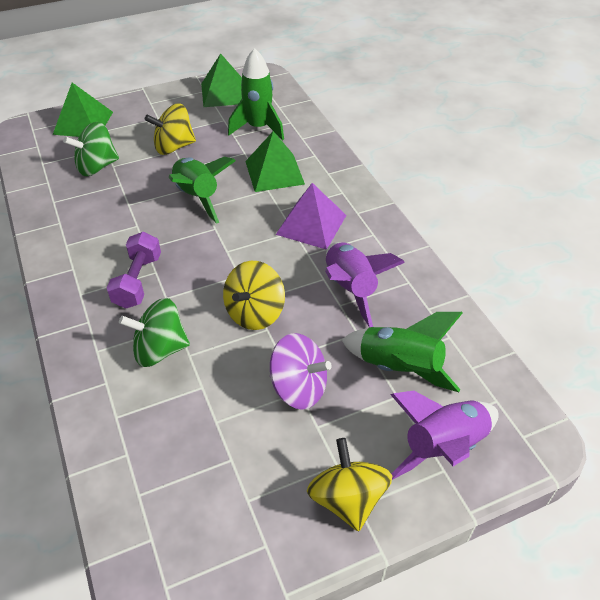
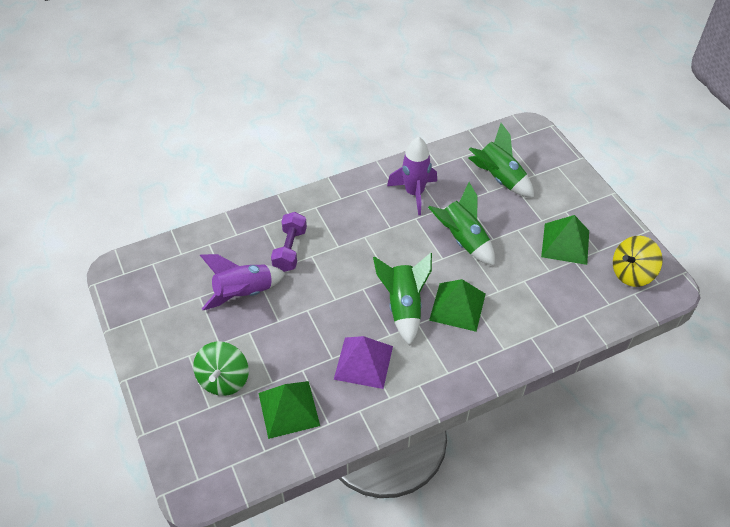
green spinning top: [63,122,119,176] [119,298,190,367] = 2 -> [193,342,249,396] = 1
purple spinning top: [270,333,332,410] = 1 -> none = 0
yellow spinning top: [145,103,196,155] [223,261,285,330] [307,438,392,532] = 3 -> [613,236,663,287] = 1

